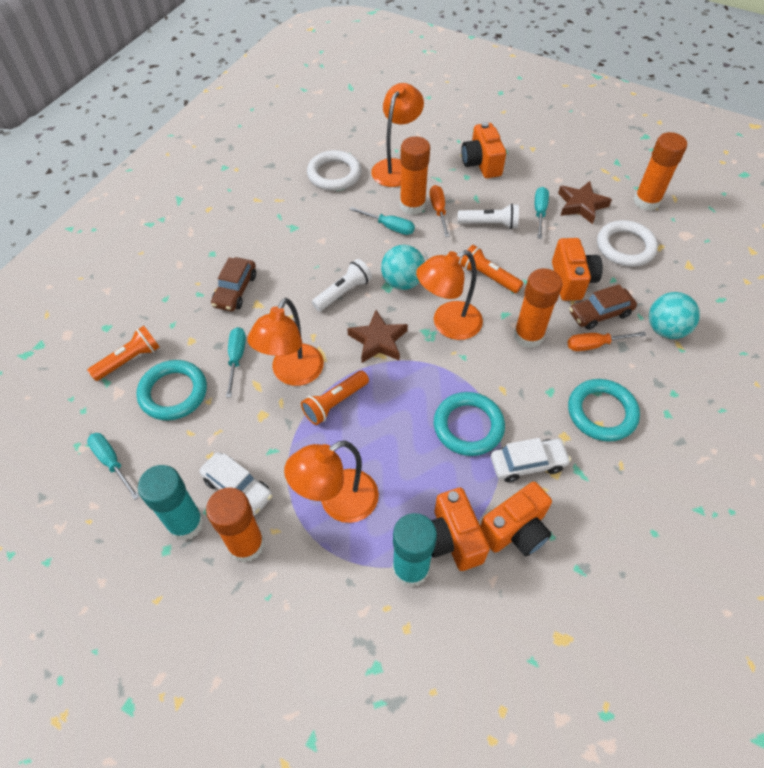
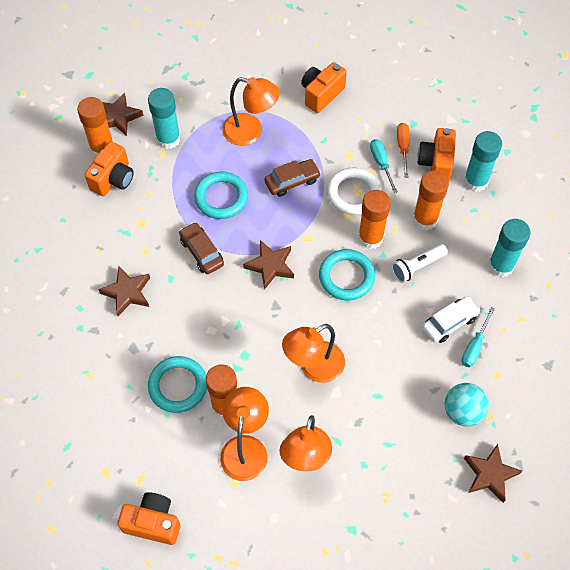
brown star: [347,310,408,363] [558,181,612,224] = 2 -> [98,266,150,316] [102,92,143,136] [243,240,294,290] [464,444,522,503] = 4
orange flashlight: [87,326,159,381] [301,371,369,425] [460,245,523,293] = 3 -> none = 0
orange screwdriver: [430,185,450,237] [567,331,646,351] = 2 -> [397,123,410,178] = 1
turquoise ball: [381,245,425,290] [649,292,700,339] = 2 -> [444,383,489,427] = 1
turquoise glue stick: [138,465,204,541] [392,513,437,587] = 2 -> [148,88,180,149] [464,131,502,192] [488,219,530,277] = 3
turquoise screwdriver: [87,433,140,500] [226,327,246,398] [349,207,415,235] [535,187,549,239] = 4 -> [370,139,398,193] [462,307,495,367] = 2
white car: [200,452,273,516] [491,438,571,482] = 2 -> [422,296,480,343] = 1
white flashlight: [312,259,372,311] [458,204,519,229] = 2 -> [392,244,448,283] = 1
white ring: [307,150,361,191] [597,220,658,267] = 2 -> [327,168,380,215] = 1

